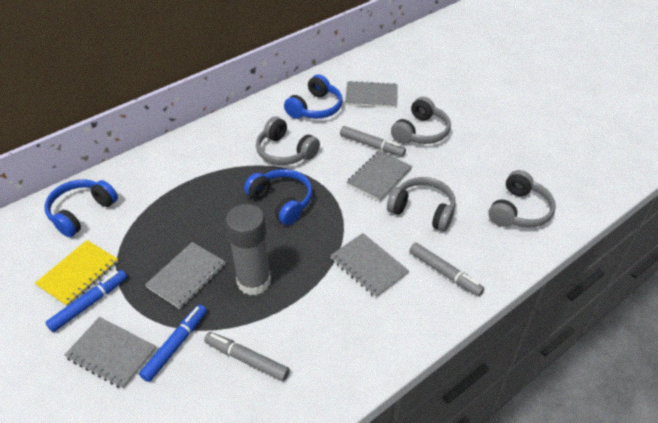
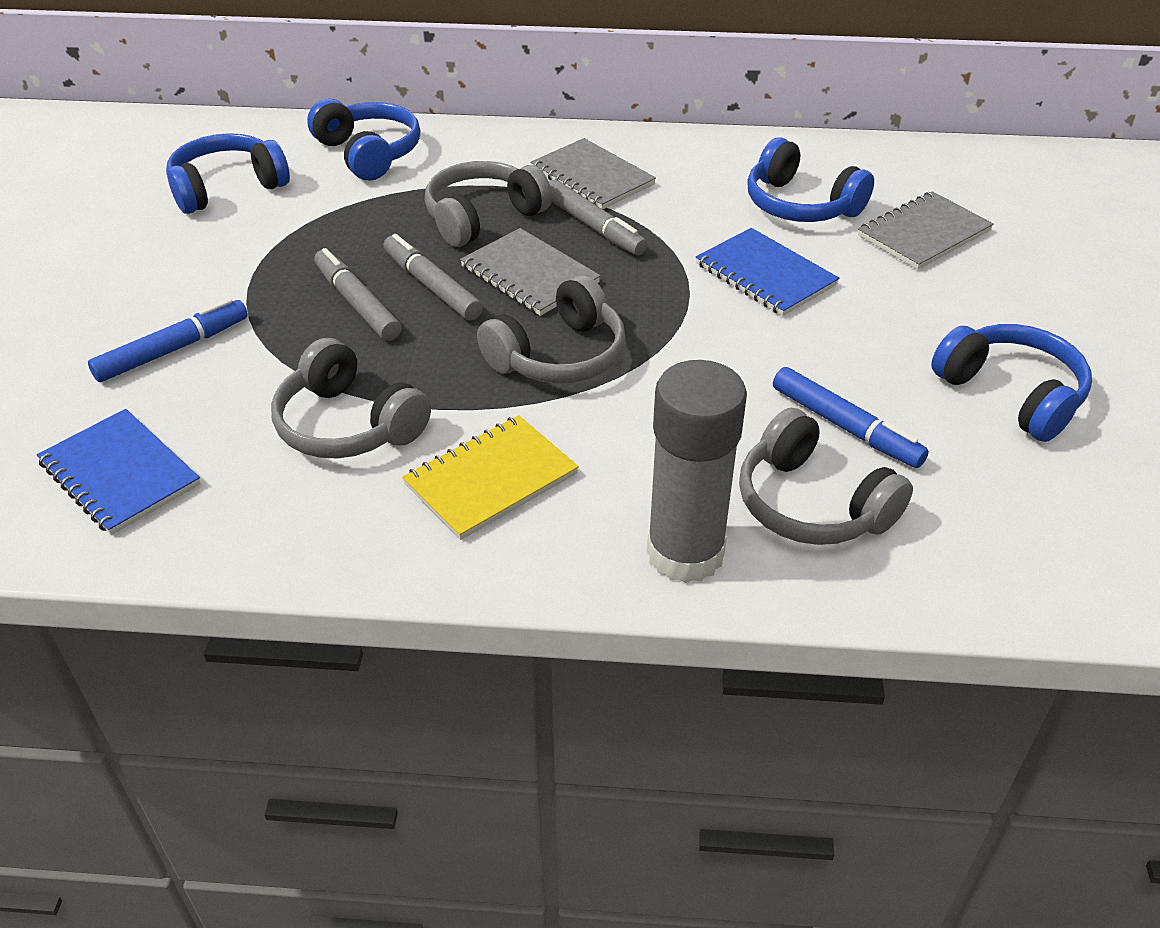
blue headphones: [44,179,118,237] [244,169,313,225] [284,74,343,119] = 3 -> [166,133,290,214] [307,99,420,181] [747,138,874,222] [931,324,1092,442] = 4
blue notebook: none = 0 -> [37,409,201,535] [696,228,839,316] = 2
grey notebook: [65,317,156,389] [145,242,226,309] [330,233,409,298] [345,81,398,108] [347,150,412,201] = 5 -> [460,228,601,316] [530,138,656,209] [858,191,994,270] = 3

